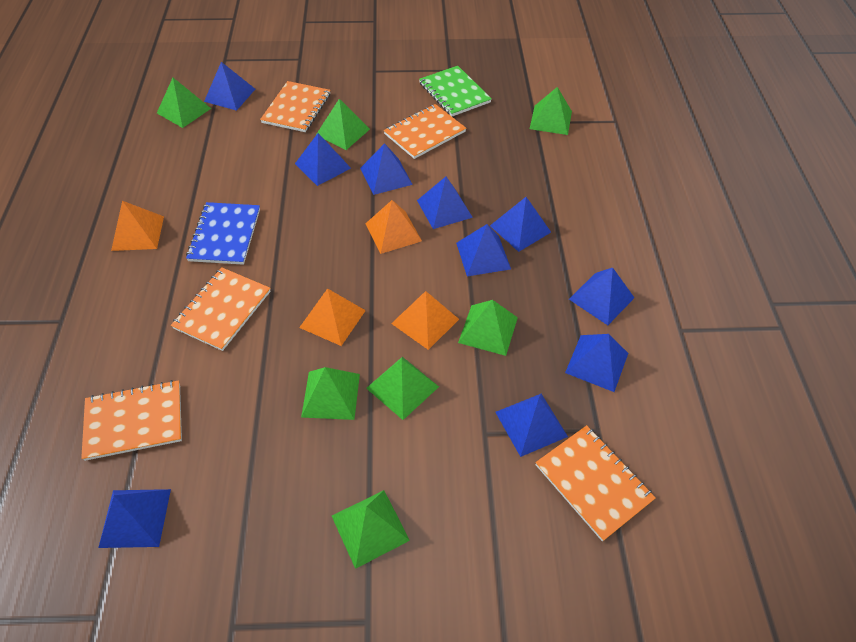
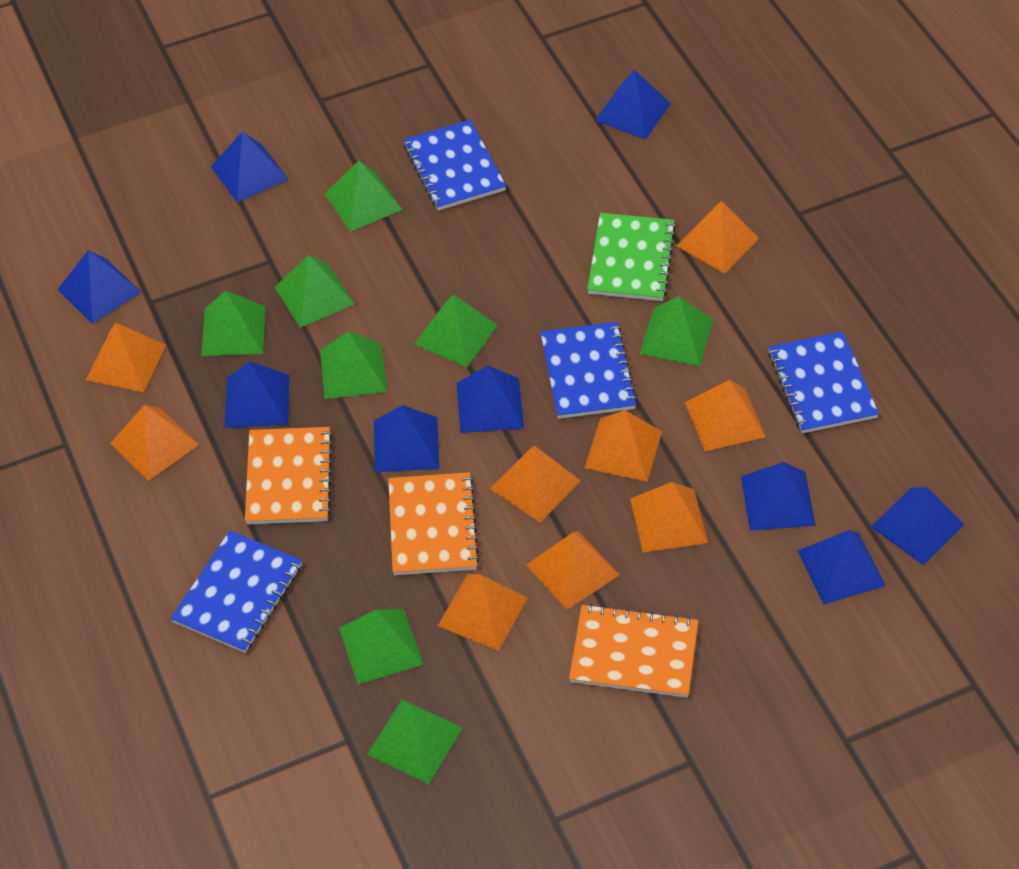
blue notebook: [186,202,260,265] = 1 -> [171,531,302,653] [403,120,506,211] [540,322,637,419] [768,331,879,433] = 4
blue pyramid: [98,489,171,548] [204,62,255,111] [295,133,351,186] [360,143,413,195] [417,177,473,229] [456,224,511,276] [490,197,551,252] [495,394,568,457] [565,334,628,392] [569,268,634,325] = 10 -> [57,250,141,324] [211,131,289,202] [224,361,289,428] [374,405,439,472] [456,366,524,433] [595,70,671,140] [741,462,816,530] [797,530,886,604] [871,487,964,565] = 9
green pyramid: [157,78,211,128] [301,367,360,420] [316,99,370,150] [332,490,410,569] [366,357,439,420] [458,300,518,356] [530,87,572,135] = 7 -> [201,290,266,356] [274,255,355,328] [320,331,387,399] [324,160,403,232] [339,609,424,684] [367,699,463,784] [414,294,498,367] [640,296,713,366] = 8
orange notebook: [81,380,182,461] [171,267,271,351] [260,81,330,132] [384,104,466,159] [536,425,656,541] = 5 -> [245,427,333,524] [388,472,480,575] [569,604,698,698] = 3
orange pyramid: [111,201,164,251] [299,288,366,346] [365,200,422,254] [391,291,459,350] = 4 -> [86,322,166,392] [110,405,199,481] [438,574,528,651] [490,446,581,522] [526,531,620,610] [585,410,662,482] [630,482,708,553] [676,201,759,274] [685,380,766,451] = 9

